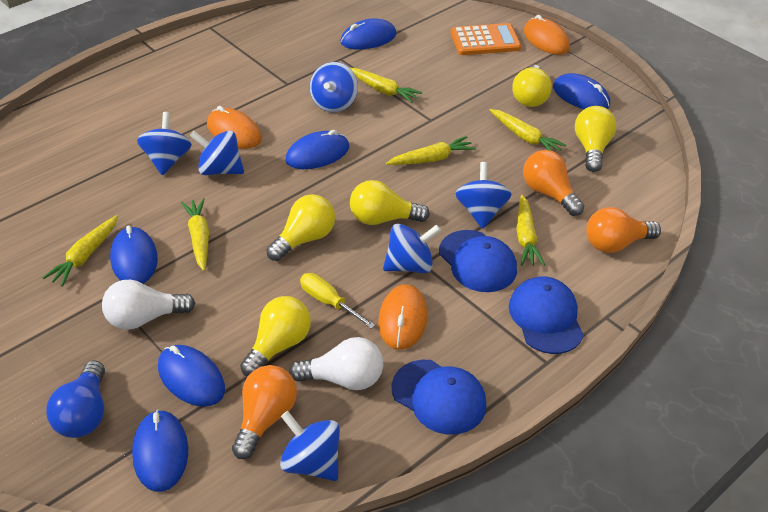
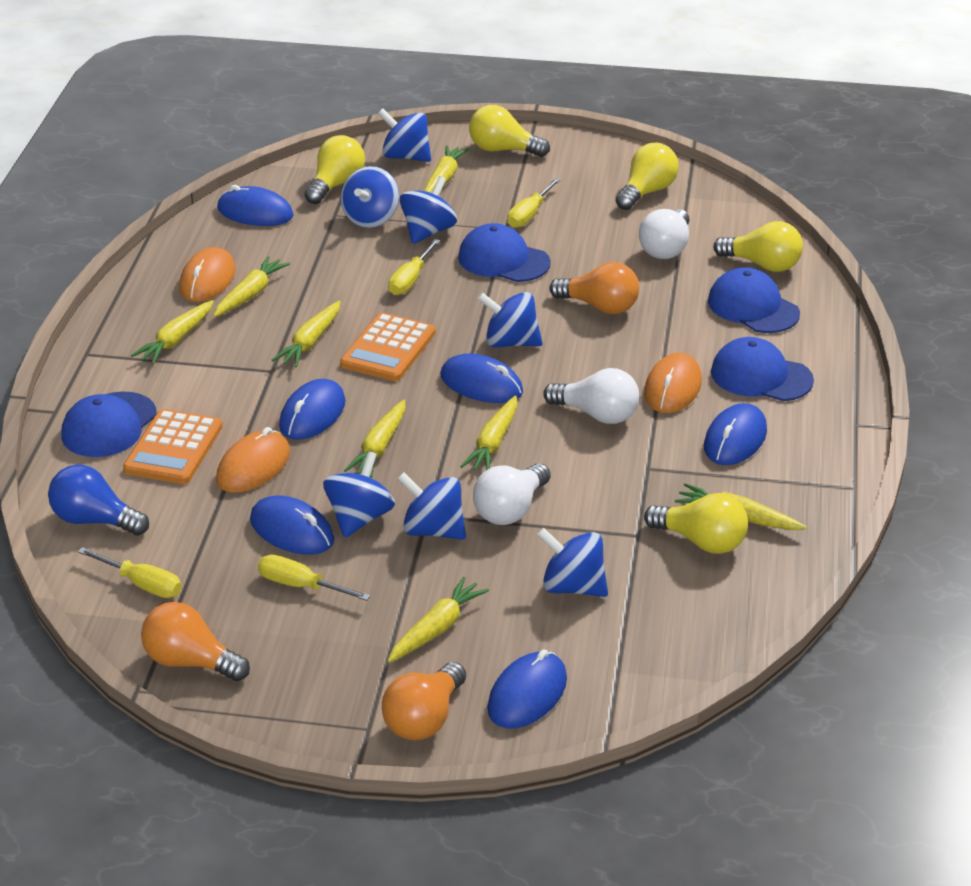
blue cap: [392,360,487,435] [439,230,517,292] [509,276,584,354] = 3 -> [62,392,156,457] [458,223,551,282] [708,267,800,333] [711,337,814,401] = 4
blue spinning top: [137,112,192,175] [190,130,244,175] [280,411,340,481] [310,62,358,112] [383,224,441,273] [455,162,512,229] = 6 -> [323,451,395,538] [341,166,399,228] [378,109,431,162] [397,472,466,540] [400,176,457,244] [477,292,543,348] [537,528,608,597] = 7
orange calculator: [451,23,521,55] = 1 -> [123,409,223,484] [340,313,436,381] = 2
white light bulb: [102,280,195,330] [289,337,383,390] = 2 -> [473,463,550,525] [543,368,639,424] [639,209,690,259] = 3
yellow carrot: [42,215,118,287] [181,198,209,271] [350,68,422,103] [386,136,476,165] [489,109,567,151] [516,195,545,266] = 6 -> [131,300,214,365] [213,256,290,317] [272,301,341,367] [344,399,406,478] [388,577,489,663] [424,145,470,193] [460,396,518,471] [675,483,807,530] = 8
yellow screwdriver: [300,273,376,329] = 1 -> [78,547,182,598] [258,555,370,601] [388,239,440,295] [508,178,561,228] = 4

